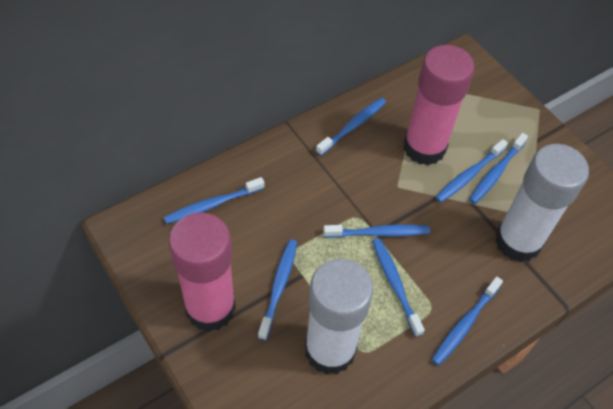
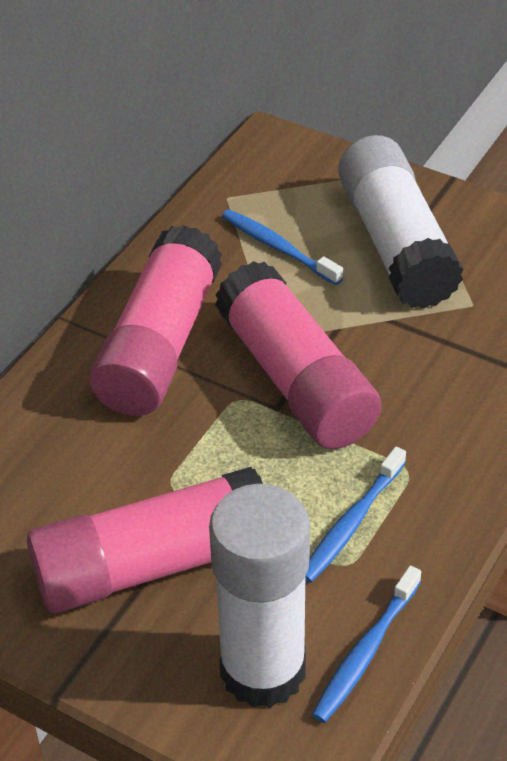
blue toothbrush: [164,177,265,224] [258,240,297,340] [316,98,386,156] [323,225,430,238] [372,238,425,337] [431,277,503,366] [435,139,508,203] [469,133,528,204] = 8 -> [222,210,343,285] [305,447,406,583] [312,566,421,723] = 3
pink glue stick: [169,213,236,332] [403,45,475,165] = 2 -> [27,467,263,613] [89,225,222,416] [215,261,382,449] = 3

